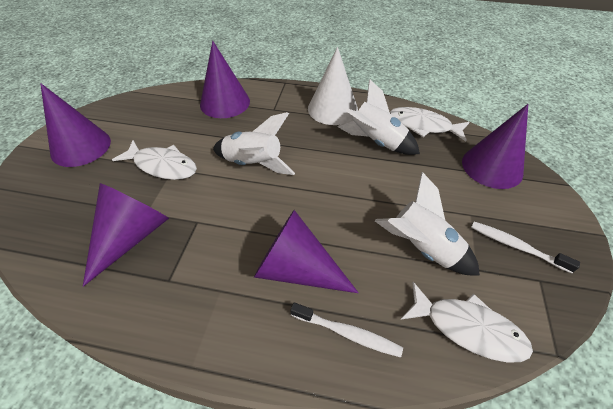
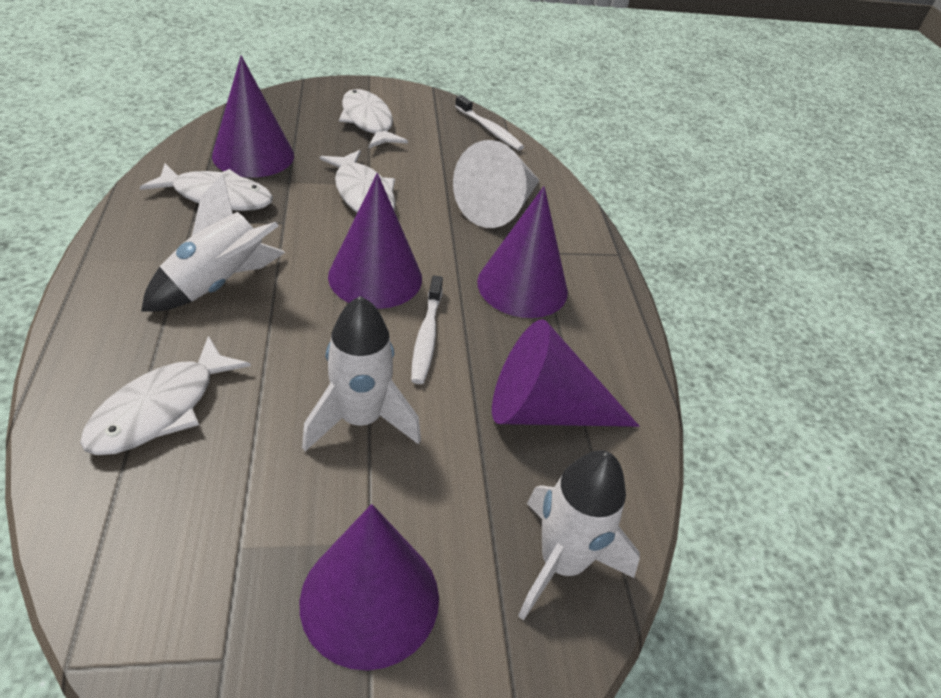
white fish: [112,140,197,180] [390,107,469,141] [401,282,533,363] = 3 -> [80,336,251,455] [140,164,273,211] [320,150,396,213] [339,89,408,148] = 4

